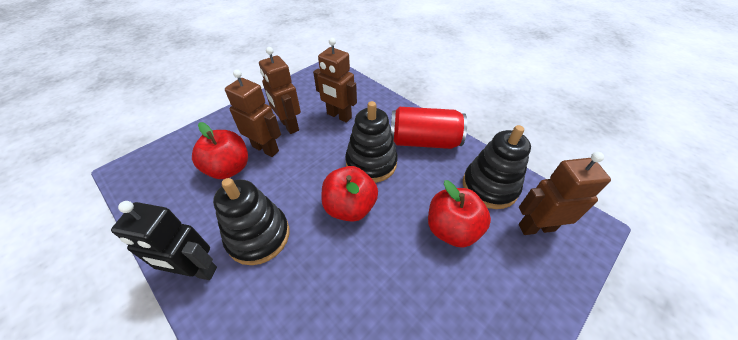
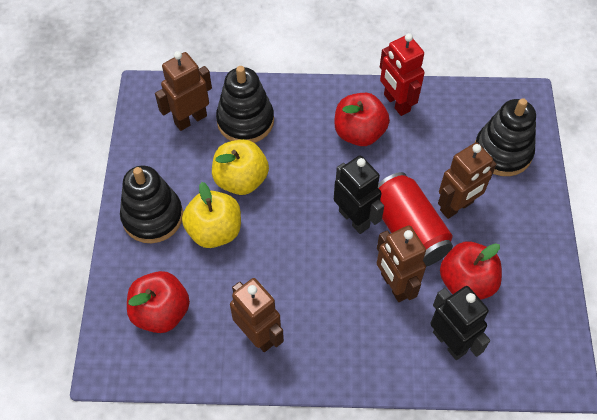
black robot: [111,201,217,280] = 1 -> [334,155,384,234] [430,286,490,360] = 2
red robot: none = 0 -> [380,33,425,116] = 1
yellow apple: none = 0 -> [182,182,241,248] [212,139,269,195] = 2

